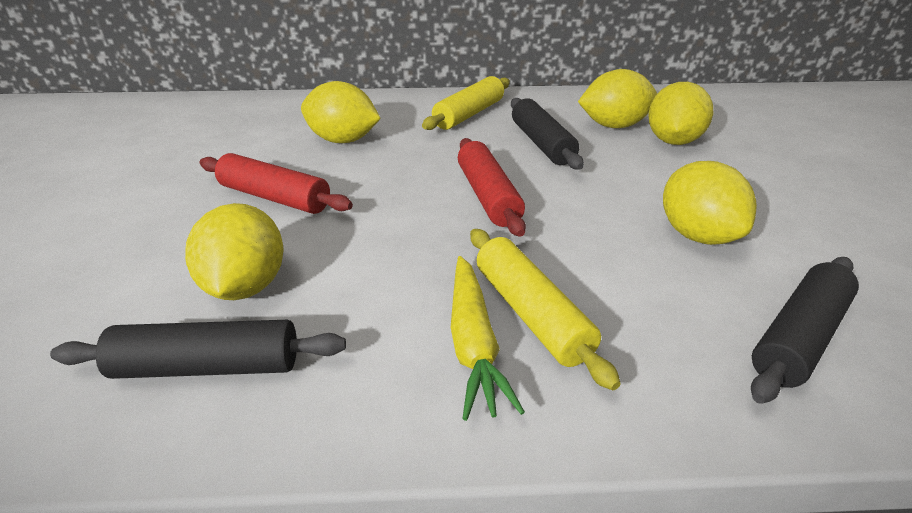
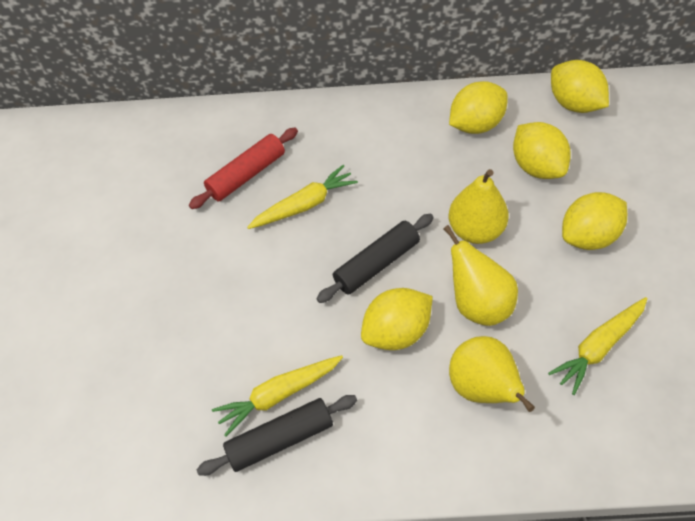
black rolling pin: [50,320,346,379] [511,98,584,170] [751,257,859,404] = 3 -> [197,395,357,476] [317,214,434,303] = 2
red rolling pin: [199,153,353,214] [458,138,526,237] = 2 -> [189,128,298,209] = 1
yellow carrot: [451,256,525,421] = 1 -> [212,355,343,436] [247,165,358,229] [548,297,647,395] = 3
yellow pear: none = 0 -> [443,225,518,326] [449,169,509,244] [449,336,535,412] = 3
yellow rolling pin: [422,76,510,130] [470,229,621,390] = 2 -> none = 0

